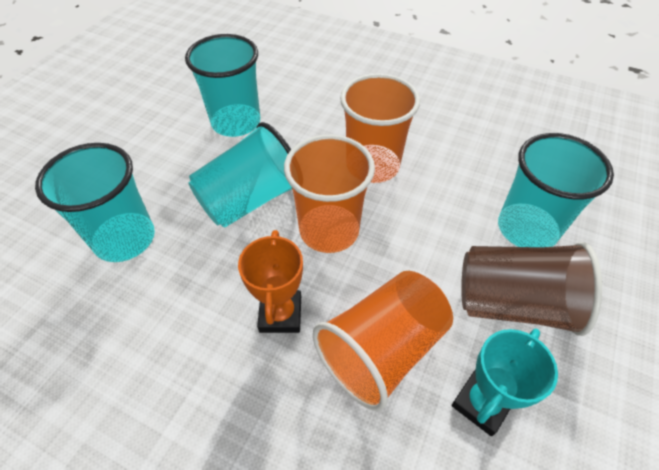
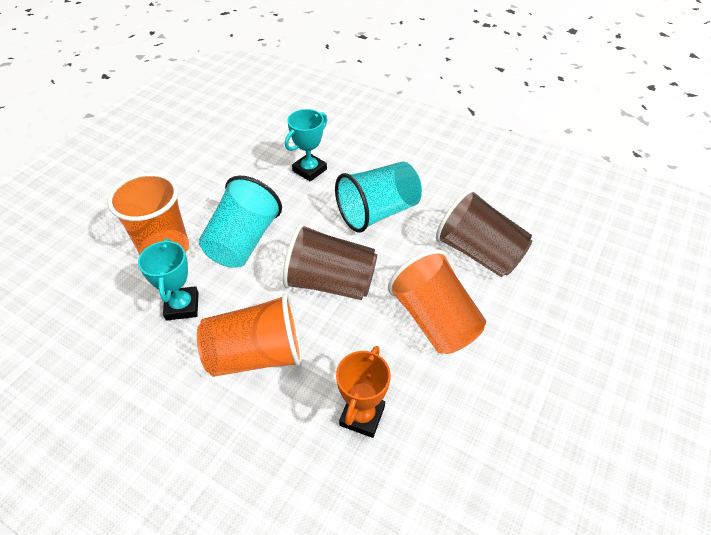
brown cup: [461,242,602,336] = 1 -> [283,223,377,300] [436,189,532,277] = 2
turquoise cup: [35,143,155,262] [185,34,260,137] [188,122,292,228] [498,133,614,247] = 4 -> [199,176,282,268] [335,161,422,233] = 2
turquoise trophy: [452,329,558,436] = 1 -> [138,238,199,321] [285,109,327,182] = 2

